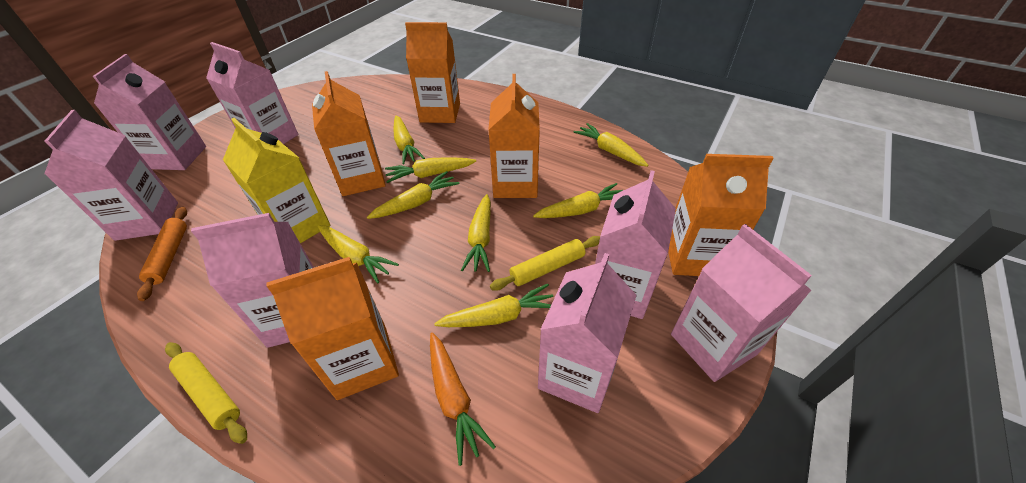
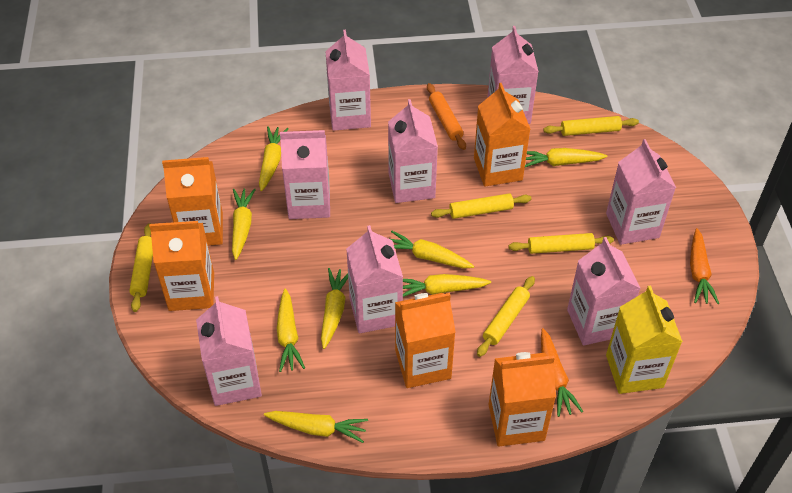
orange carrot: [430,332,496,466] = 1 -> [541,328,583,417] [690,228,719,304] = 2
pink carton: [44,110,178,241] [93,54,206,170] [191,213,314,348] [206,42,298,144] [538,253,637,413] [595,170,676,319] [671,224,812,382] = 7 -> [196,296,262,406] [280,130,330,219] [325,30,371,131] [346,225,403,333] [388,99,438,203] [487,26,539,124] [567,237,641,346] [606,139,676,245] = 8
yellow rolling pin: [165,342,247,444] [490,236,600,291] = 2 -> [129,223,153,312] [431,193,532,219] [477,276,535,357] [508,233,614,254] [543,116,639,136] = 5

